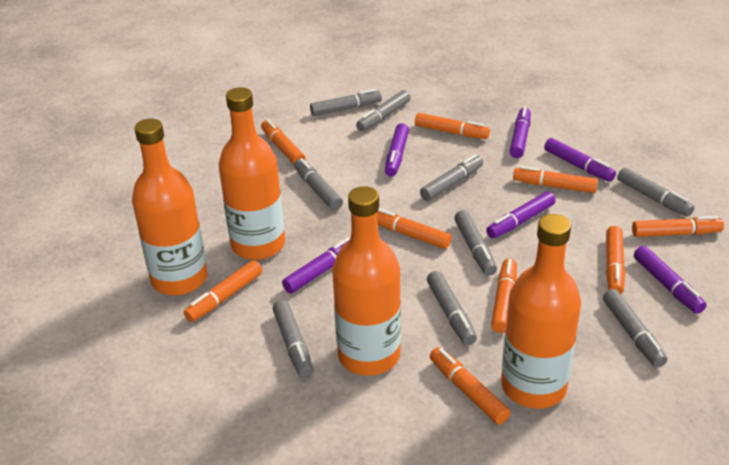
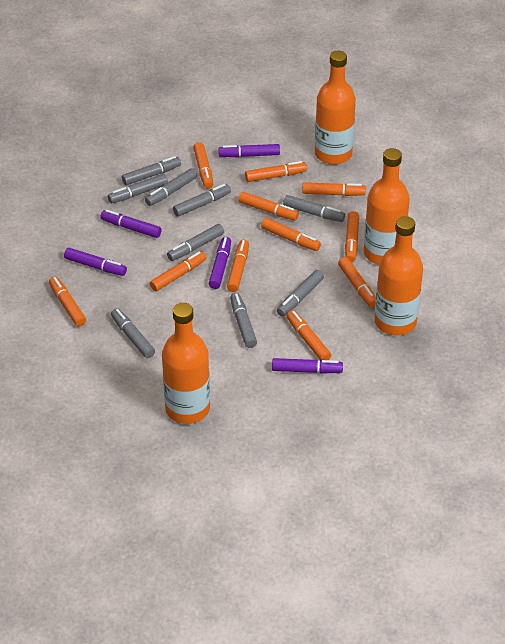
orange marker: [184,260,262,322] [261,119,306,164] [377,208,452,249] [415,113,490,139] [430,347,510,424] [491,259,517,333] [513,166,598,193] [606,226,625,294] [632,216,724,237] = 9 -> [49,276,86,327] [150,251,206,291] [193,142,213,189] [227,240,249,292] [238,192,299,221] [245,161,307,182] [261,218,321,251] [287,310,331,360] [302,182,366,196] [338,257,376,308] [345,211,359,262] = 11
purple marker: [282,237,350,294] [385,123,409,176] [486,191,555,238] [510,107,531,158] [544,138,616,182] [634,246,707,314] = 6 -> [64,248,127,276] [100,210,161,238] [209,237,231,289] [218,144,280,157] [272,358,343,374] = 5

